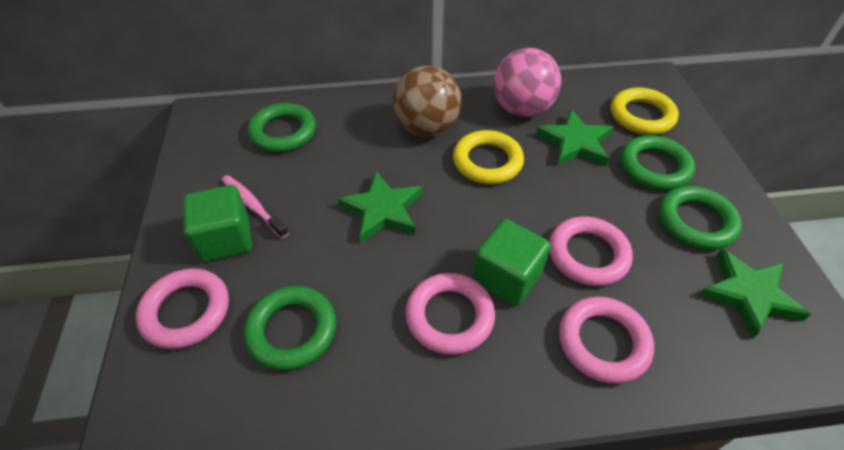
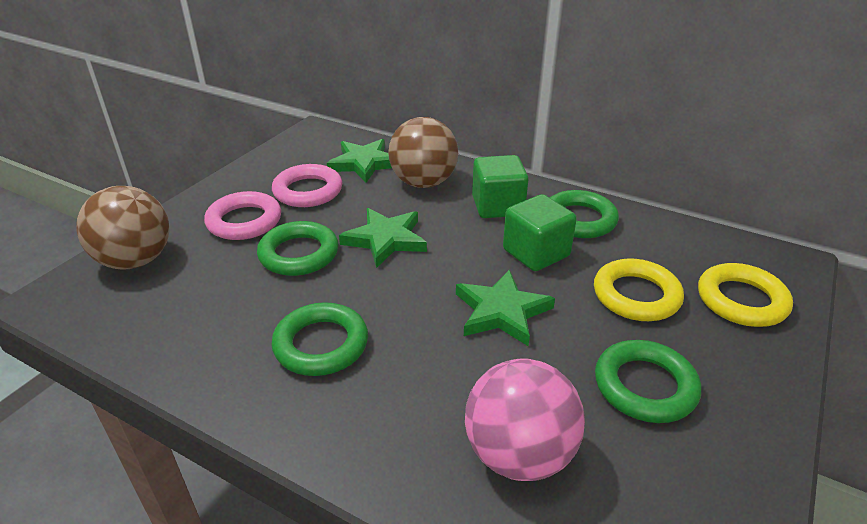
brown ball: [392,66,462,137] = 1 -> [76,186,170,270] [388,117,458,188] = 2
pink ring: [136,268,229,349] [405,273,495,355] [549,216,633,286] [559,297,654,384] = 4 -> [204,191,281,240] [272,164,342,207] = 2
pink toothbrush: [222,175,289,239] = 1 -> none = 0

